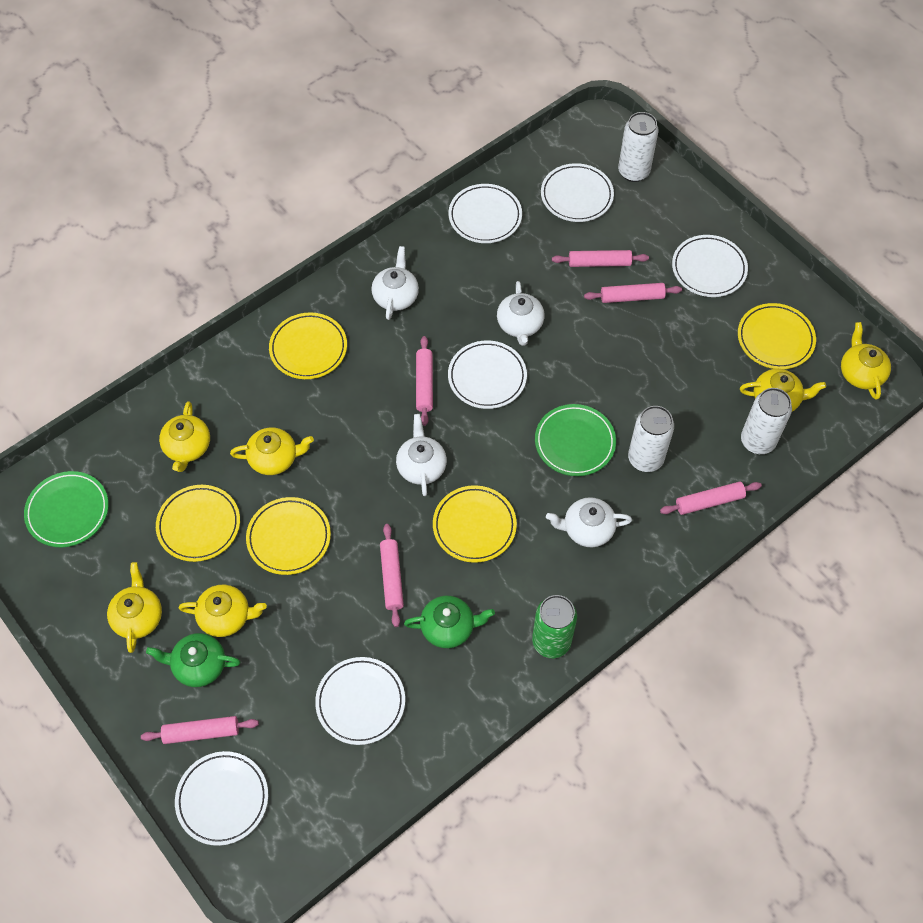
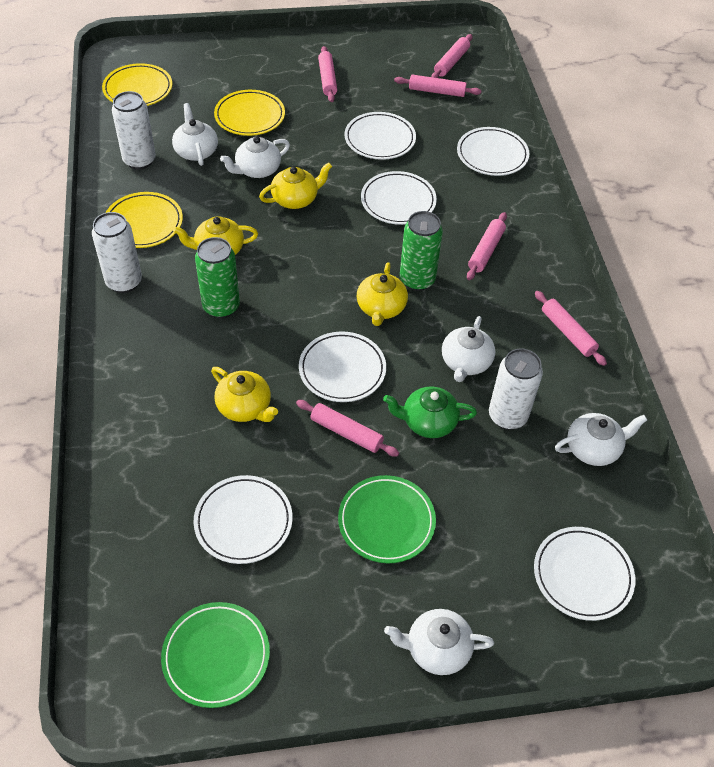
green can: [532,595,577,658] = 1 -> [195,237,240,318] [400,211,443,291] = 2
green teapot: [146,633,240,687] [404,596,495,648] = 2 -> [383,386,477,438] = 1
white teapot: [371,246,419,320] [396,414,447,496] [497,281,545,346] [546,497,632,547] = 4 -> [172,103,218,166] [220,136,290,178] [384,609,494,675] [442,316,495,382] [555,413,647,466] = 5
yellow plate: [156,485,240,562] [246,497,331,575] [269,313,347,379] [433,485,517,563] [738,303,816,369] = 5 -> [102,63,172,106] [106,192,183,248] [214,90,285,136] = 3
yellow teapot: [107,562,162,653] [159,401,210,472] [179,585,267,637] [230,427,314,475] [740,369,826,412] [841,322,891,400] = 6 -> [173,216,258,255] [211,367,278,422] [259,162,332,209] [357,262,408,326] = 4

